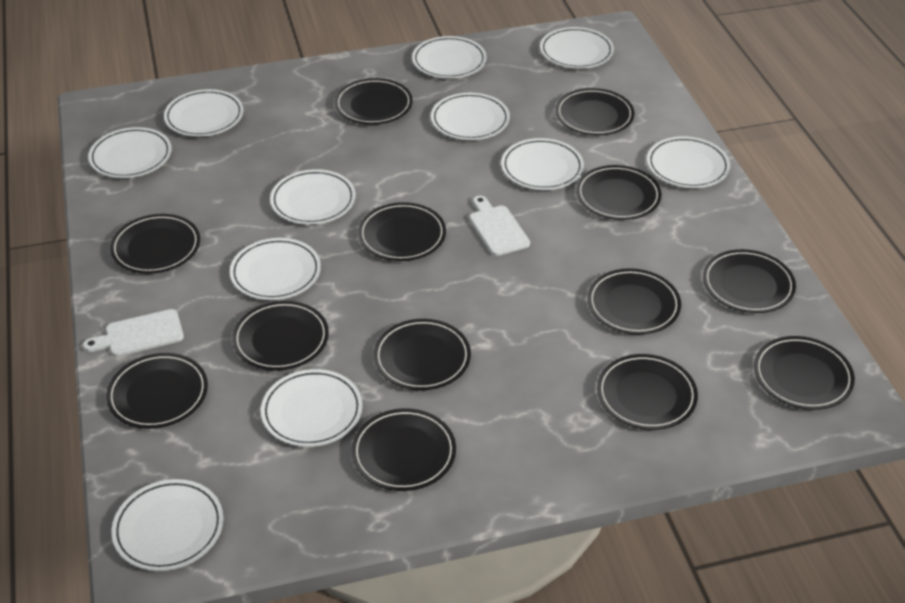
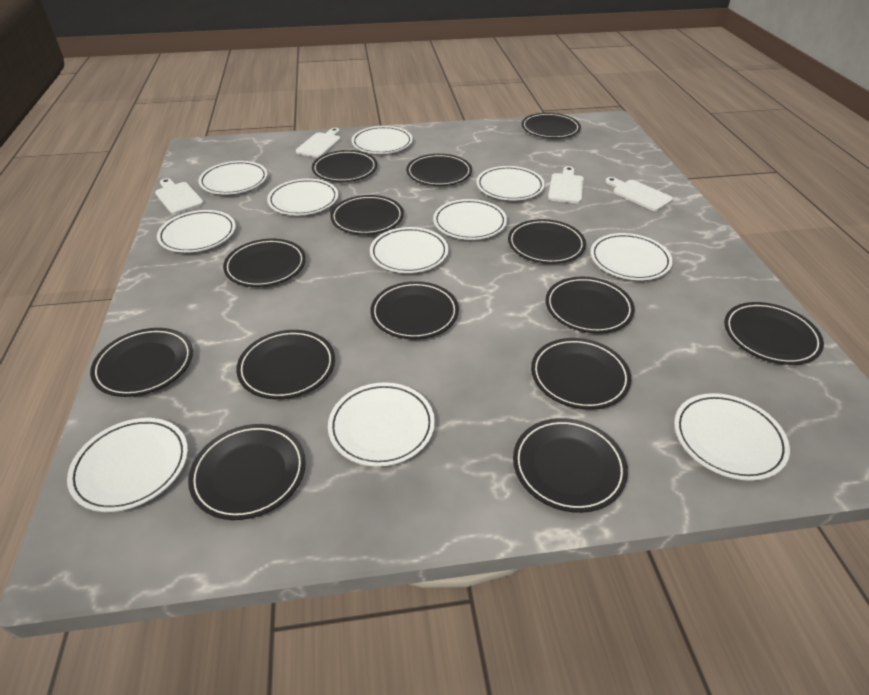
black plate: [106,353,208,429] [110,214,200,274] [232,301,329,370] [335,78,413,125] [352,408,456,491] [358,202,446,261] [374,319,471,390] [555,88,634,135] [576,165,662,220] [587,268,681,334] [597,354,698,430] [703,249,796,313] [754,336,855,410] = 13 -> [90,328,193,397] [188,424,306,520] [223,239,306,287] [236,330,335,399] [312,150,377,182] [330,195,404,235] [370,281,459,339] [406,154,472,186] [508,219,586,264] [513,418,628,513] [521,113,581,139] [531,338,631,410] [545,277,635,333] [724,302,824,365] = 14
white cutting board: [83,309,184,356] [469,196,530,256] = 2 -> [155,178,204,214] [296,128,341,158] [548,166,584,203] [605,177,673,211] = 4

